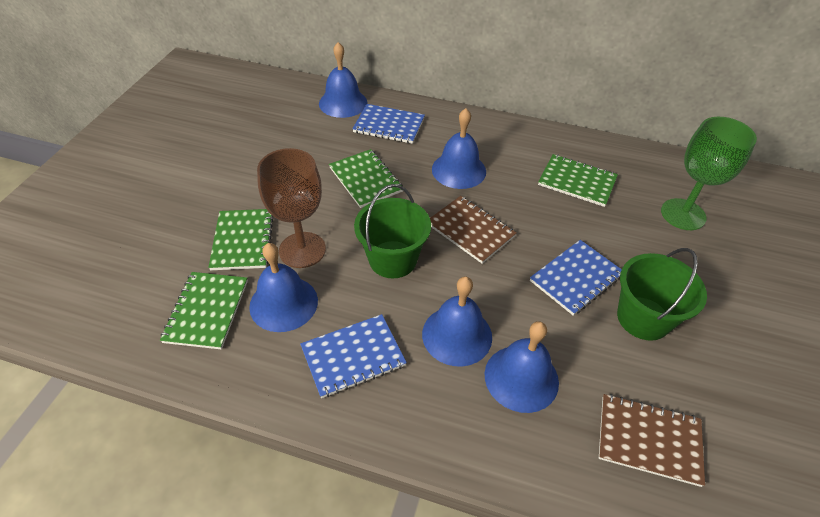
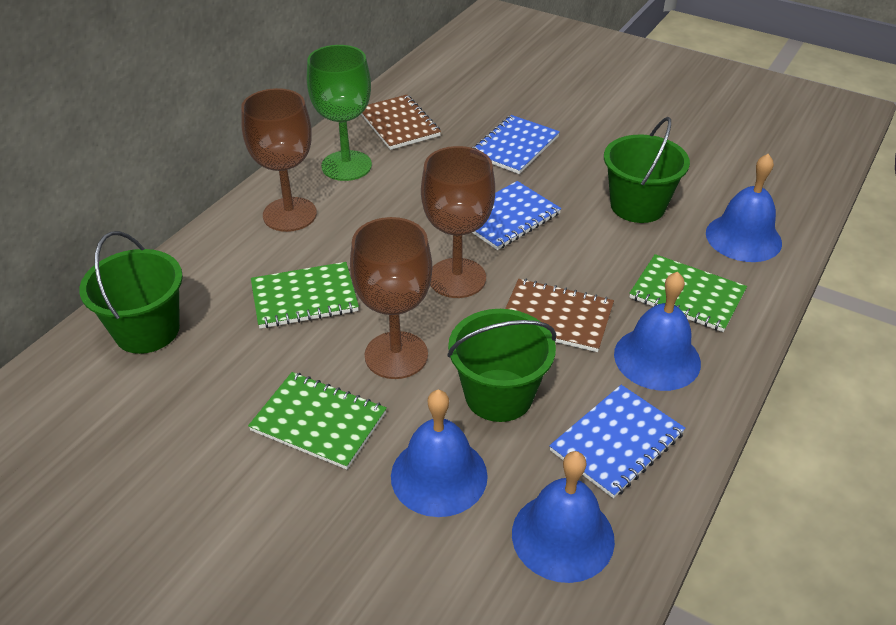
blue bell: [249,243,318,332] [319,42,368,118] [422,276,492,367] [432,108,486,189] [485,321,559,413] = 5 -> [391,390,488,517] [512,451,615,583] [614,272,701,391] [706,154,782,262] = 4
brown goblet: [257,148,326,268] = 1 -> [241,88,317,232] [350,217,432,379] [421,146,495,298] = 3
green bucket: [354,184,431,278] [617,248,707,341] = 2 -> [79,231,183,354] [447,309,556,422] [604,117,690,223] = 3
green notebook: [160,272,248,349] [208,209,273,270] [329,149,403,208] [538,154,618,207] = 4 -> [248,372,387,470] [251,262,359,329] [629,254,747,332] = 3

